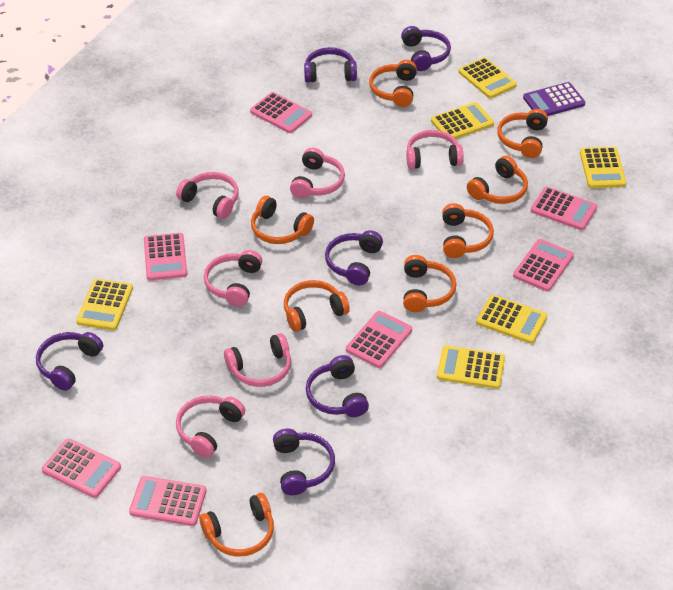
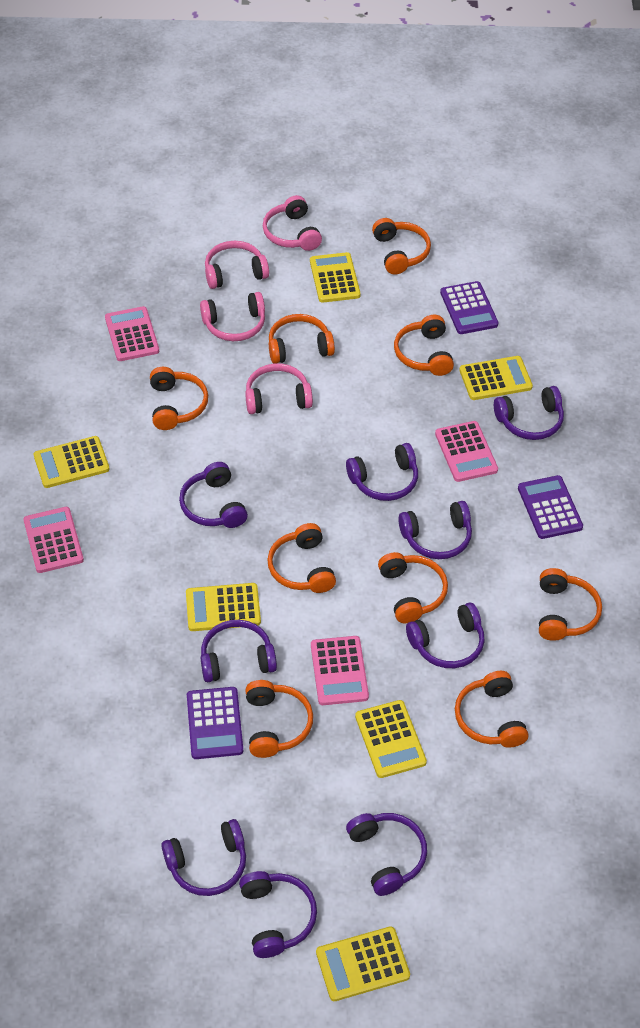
orange headphones: [199,493,274,557] [251,196,314,244] [284,280,350,332] [369,60,417,107] [403,255,456,312] [442,203,494,258] [467,156,528,204] [497,109,548,158] = 8 -> [150,367,208,430] [245,680,313,758] [267,523,336,593] [269,314,335,364] [372,218,431,275] [378,552,448,623] [394,315,454,376] [455,671,528,748] [539,568,602,641] = 9
pink calculator: [42,439,121,498] [129,476,206,526] [144,233,187,281] [250,92,312,133] [346,311,412,368] [513,239,574,291] [531,187,597,230] = 7 -> [23,507,84,573] [105,306,159,361] [311,636,369,705] [435,421,498,482] = 4
pink headphones: [176,172,239,219] [176,395,245,458] [204,250,262,307] [224,333,291,387] [290,148,345,199] [406,130,464,169] = 6 -> [200,292,265,341] [205,241,269,289] [245,363,313,414] [263,195,322,251] = 4
purple calculator: [523,82,585,116] = 1 -> [187,687,243,759] [440,281,498,334] [518,475,583,539] = 3
purple headphones: [36,332,103,391] [273,429,335,495] [304,47,357,83] [306,355,369,417] [325,230,383,285] [401,26,451,71] = 6 -> [161,819,246,896] [179,462,248,528] [201,620,277,682] [239,871,317,958] [346,443,418,501] [346,813,427,896] [399,501,472,559] [406,603,485,668] [494,386,564,440] = 9

